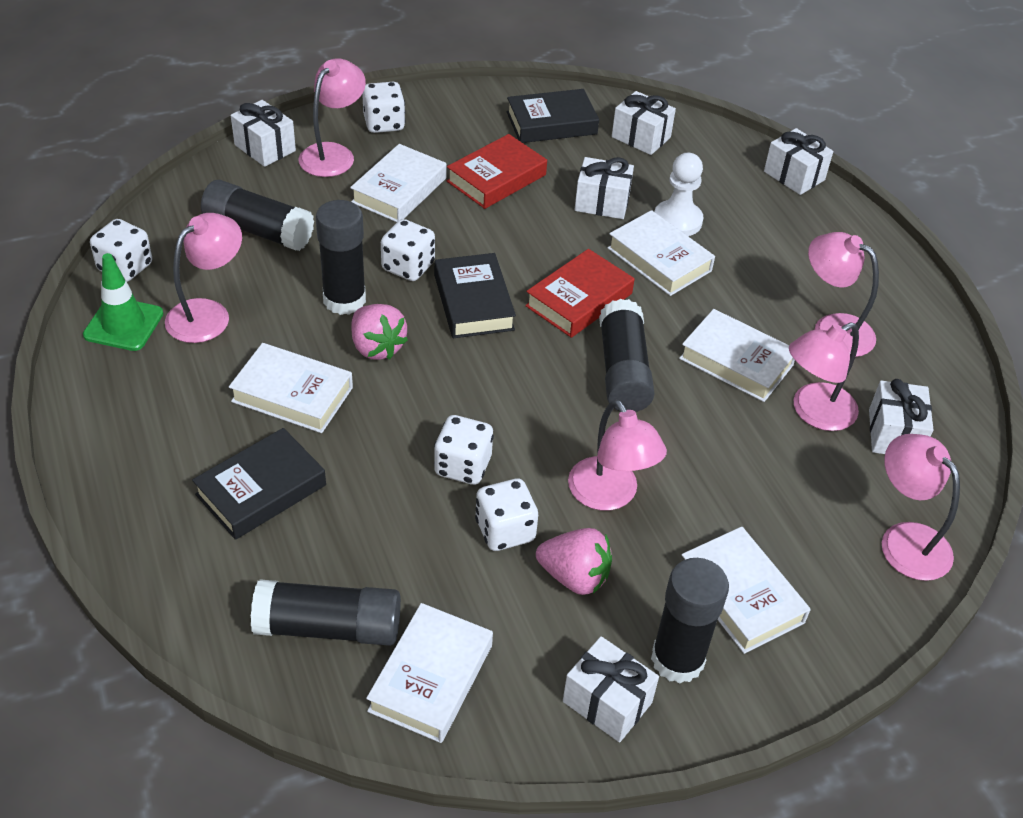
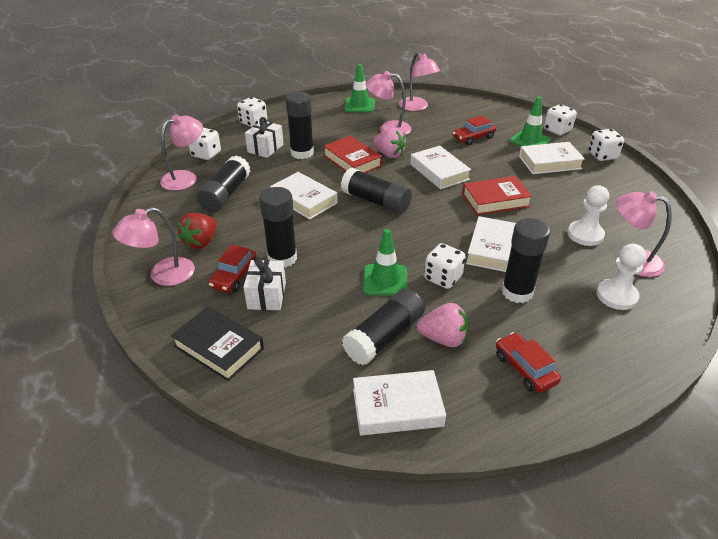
black book: [192,428,326,540] [434,253,516,338] [506,89,599,143] = 3 -> [171,306,264,381] = 1
black glue stick: [201,180,314,251] [251,579,401,646] [316,200,366,315] [599,299,655,412] [651,558,729,683] = 5 -> [196,156,250,212] [259,187,297,268] [286,92,314,159] [341,168,412,214] [342,288,425,365] [501,218,550,303] = 6
green traffic cone: [83,253,164,351] = 1 -> [344,64,375,113] [363,229,408,296] [510,97,551,146] = 3
pink lamp: [165,213,242,343] [298,58,366,177] [568,399,667,511] [789,322,859,431] [808,232,879,357] [882,434,960,581] = 6 -> [112,207,195,286] [160,115,203,191] [366,71,412,135] [399,52,440,111] [616,191,672,277] = 5
red car: none = 0 -> [209,245,257,293] [453,116,496,145] [496,332,561,393] = 3
red strawberry: none = 0 -> [178,213,217,249] = 1
white book: [229,343,353,433] [350,144,447,222] [366,603,493,743] [608,210,715,296] [679,309,795,402] [682,527,811,654] = 6 -> [270,172,338,220] [353,370,446,436] [410,146,471,189] [466,216,516,272] [519,142,585,174] = 5
white gift: [231,100,296,167] [563,636,659,742] [574,157,634,219] [612,91,676,155] [764,128,833,195] [869,379,933,454] = 6 -> [243,257,286,310] [245,117,284,158] = 2
white pawn: [654,153,703,236] = 1 -> [567,185,609,246] [596,244,646,310] = 2

